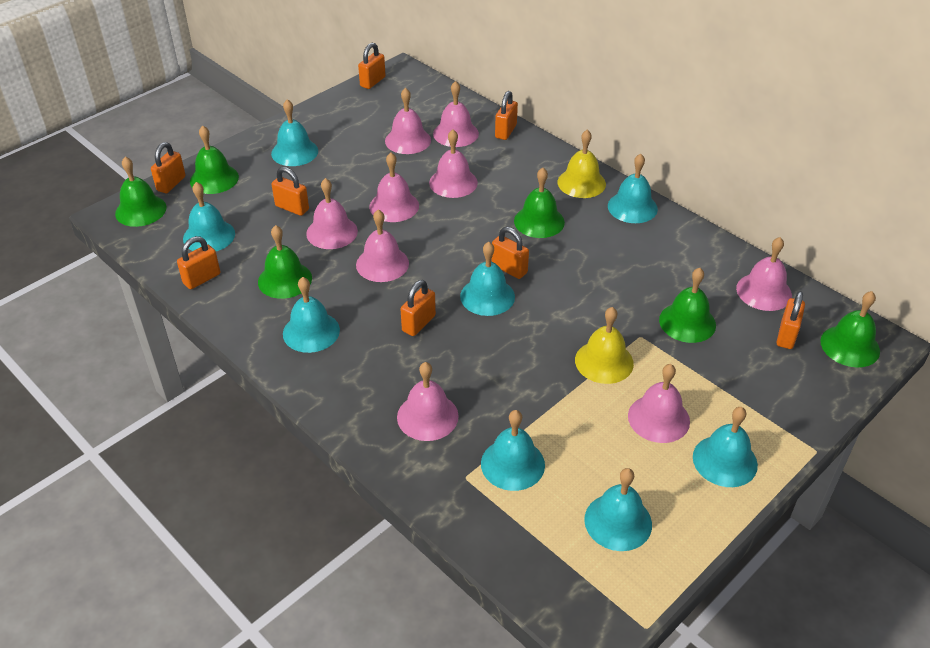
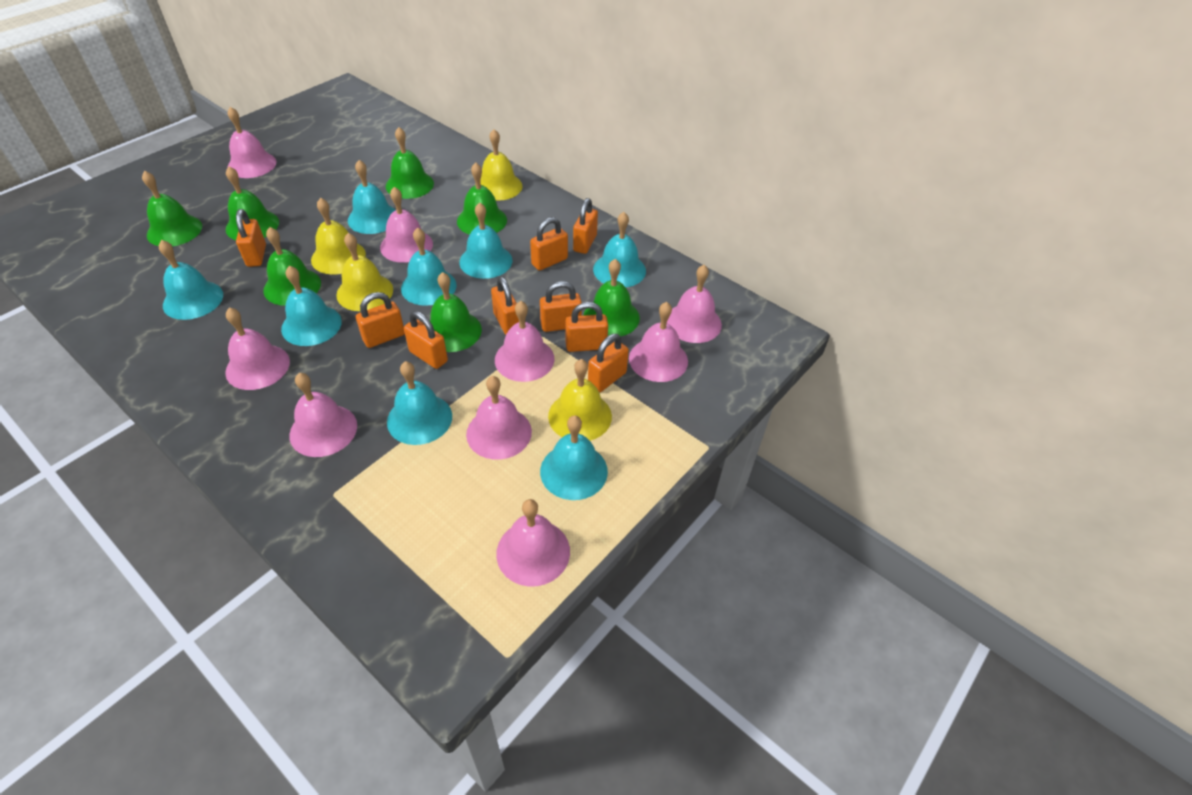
green bell: [115,157,167,227] [190,126,239,194] [258,225,312,299] [514,168,565,238] [659,268,716,343] [820,291,880,367] = 6 -> [142,171,202,246] [226,166,279,240] [263,227,321,306] [386,127,434,199] [430,272,482,352] [457,162,507,235] [583,259,640,337] = 7
orange padlock: [151,142,186,193] [177,236,220,289] [272,167,309,216] [358,43,386,89] [401,280,436,336] [491,227,529,279] [495,91,518,140] [776,291,805,349] = 8 -> [236,209,266,267] [356,292,405,348] [404,311,448,369] [491,276,519,335] [530,217,568,271] [540,281,582,332] [565,302,608,352] [573,198,598,254] [588,334,629,393] = 9
yellow bell: [558,130,606,198] [575,307,634,384] = 2 -> [311,198,366,275] [336,233,393,311] [475,129,523,201] [548,359,612,441] = 4

